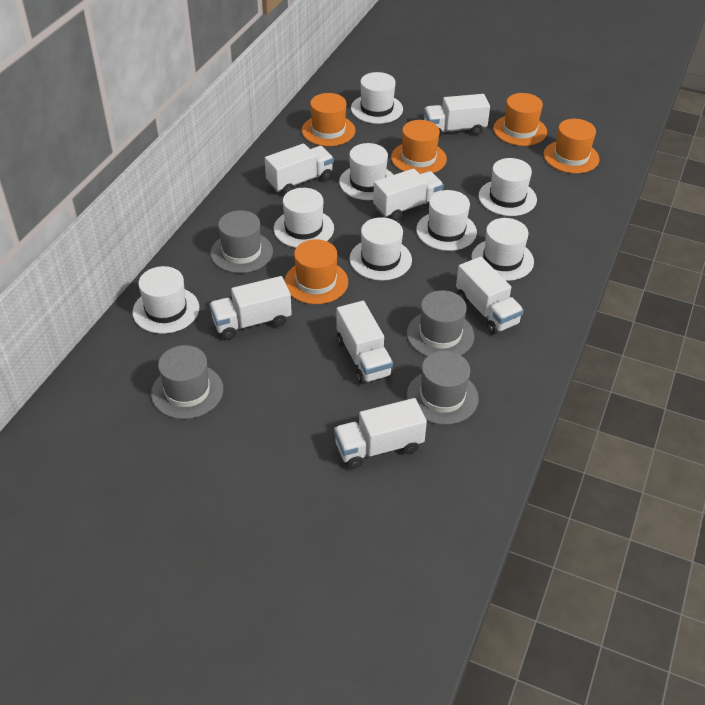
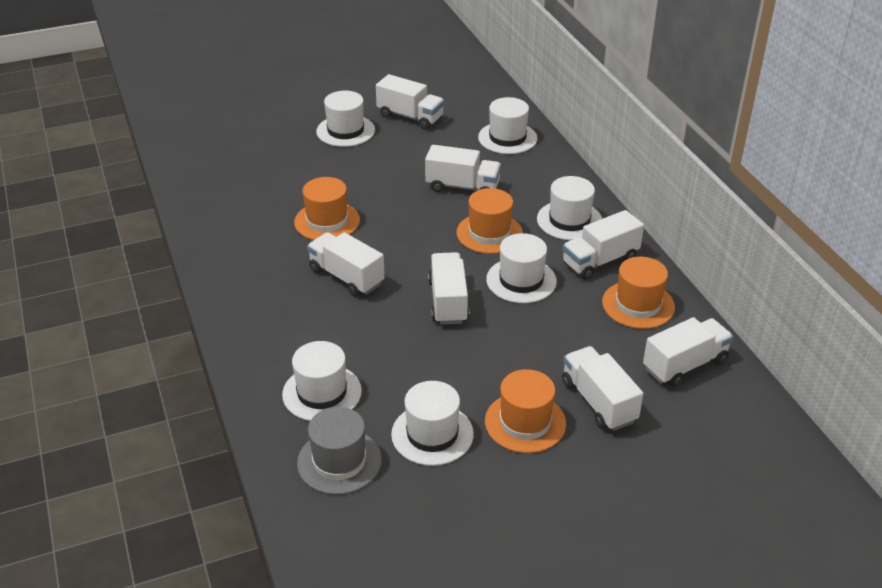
grey hat: [151,345,223,419] [210,210,273,273] [407,290,474,356] [407,351,479,425] = 4 -> [297,407,382,495] = 1
orange hat: [284,239,348,304] [302,93,355,146] [391,120,447,174] [493,93,547,146] [544,119,600,174] = 5 -> [294,177,360,240] [456,188,523,254] [485,369,566,453] [602,257,675,329] = 4
white hat: [132,266,199,334] [274,188,334,248] [339,143,393,200] [349,217,412,281] [351,72,403,124] [416,190,477,251] [471,218,534,281] [479,158,537,216] = 8 -> [282,341,362,421] [316,91,375,147] [391,381,474,466] [478,97,537,154] [486,233,557,303] [537,176,602,240] = 6

